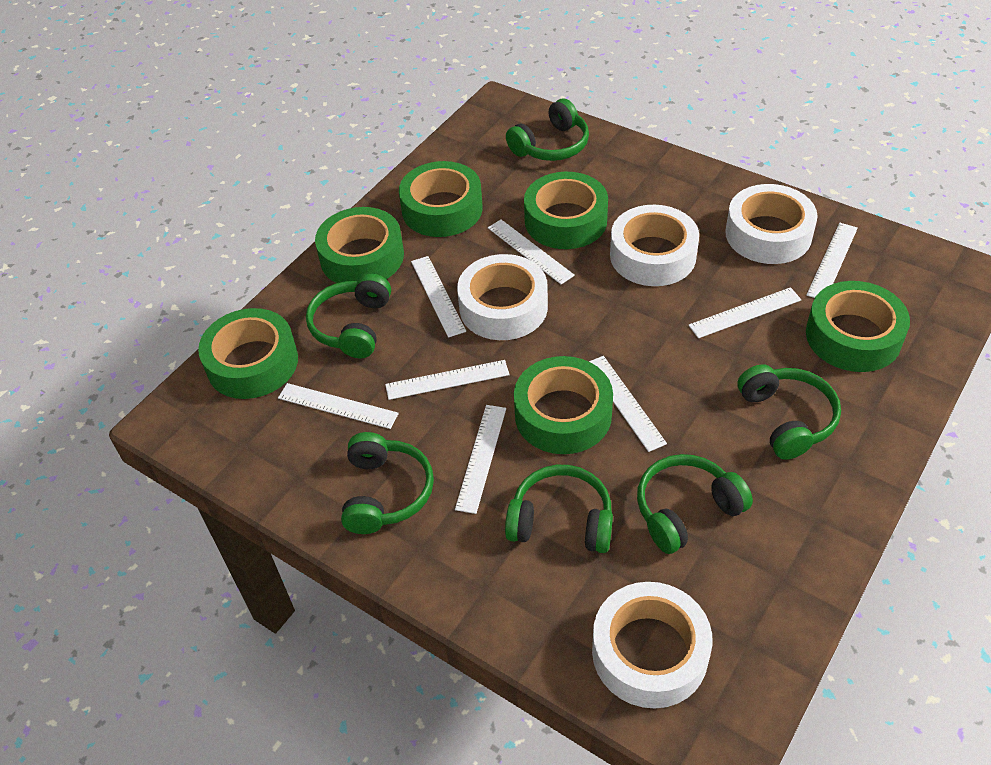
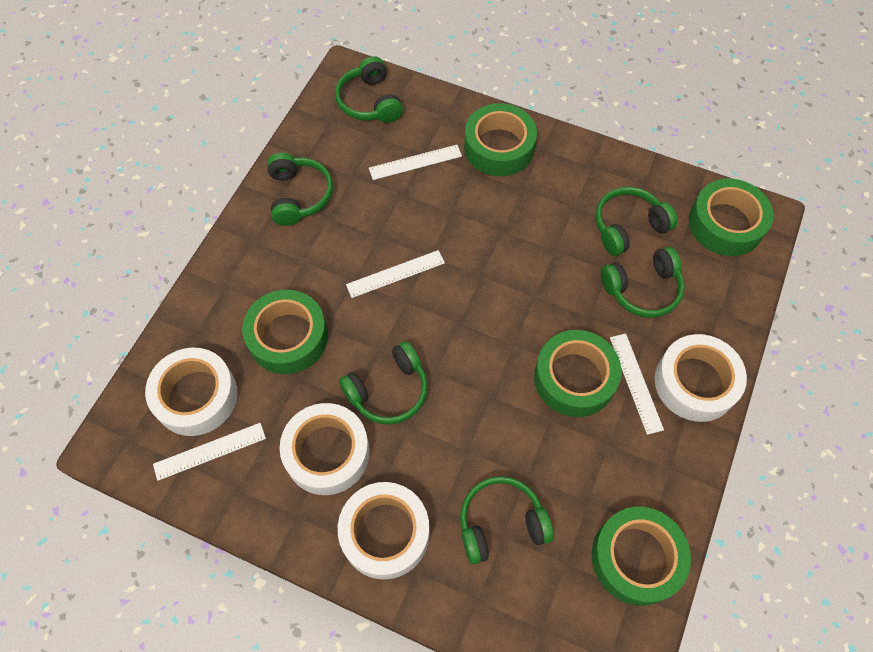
green tape: [198,308,298,399] [315,207,404,283] [399,161,483,237] [514,356,613,454] [524,172,608,249] [806,281,910,372] = 6 -> [242,290,328,374] [464,103,537,176] [534,330,622,417] [592,507,691,606] [689,178,773,256] = 5
white ruler: [278,383,399,429] [385,360,509,400] [411,256,466,338] [455,405,506,514] [488,219,575,284] [589,356,667,452] [688,287,801,338] [806,223,858,298] = 8 -> [153,423,266,481] [346,250,445,298] [369,145,462,180] [610,334,664,435] = 4

